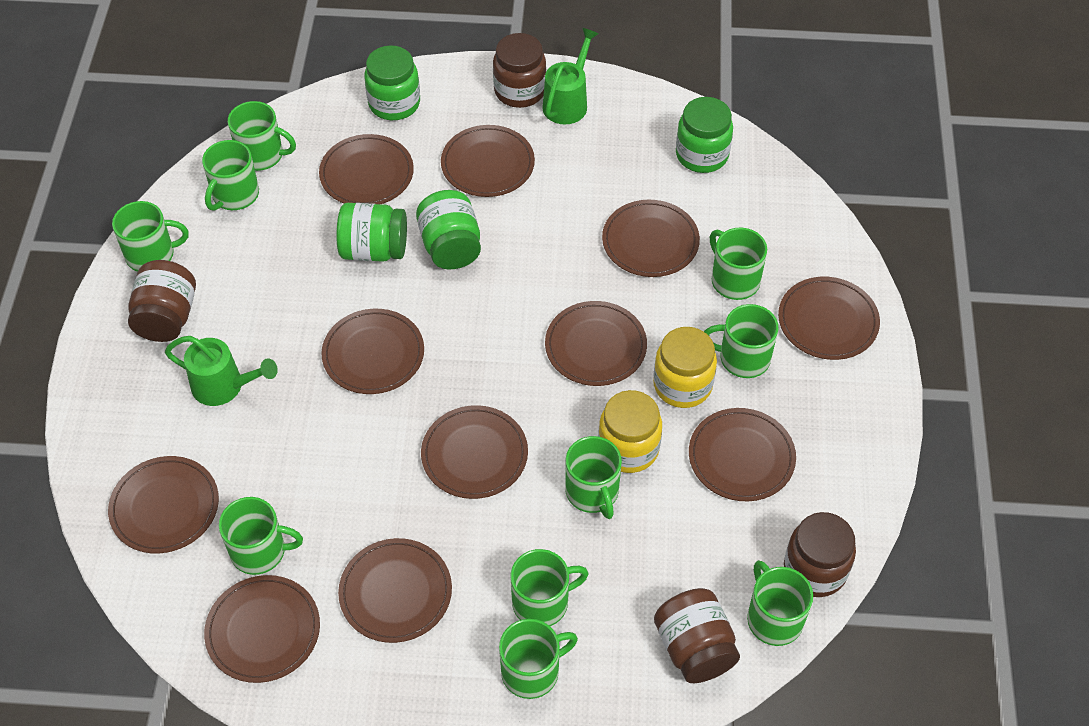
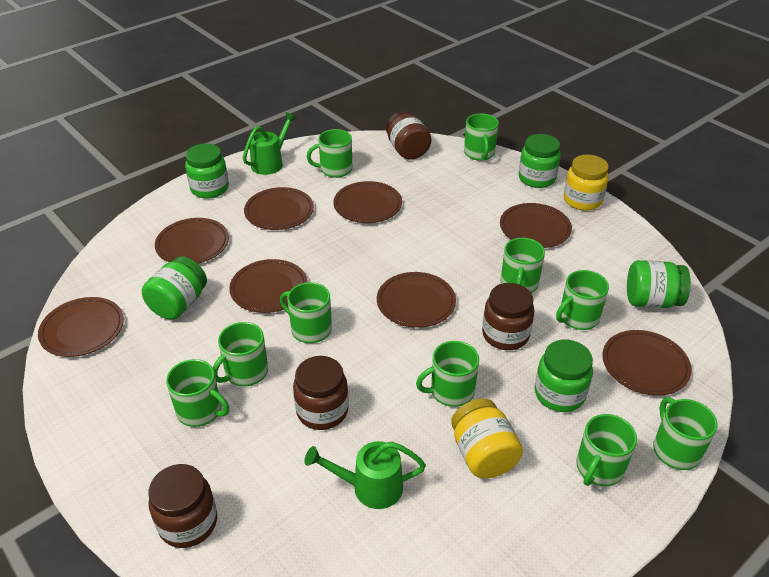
brown plate: [108,456,219,553] [204,575,320,683] [319,134,414,204] [321,309,424,394] [338,538,452,643] [421,405,528,499] [441,125,535,197] [545,301,647,386] [602,200,700,277] [689,408,796,501] [778,277,880,360] = 11 -> [38,297,124,357] [155,218,229,264] [229,259,308,313] [244,187,314,230] [333,181,402,223] [377,272,456,328] [500,203,572,248] [602,330,692,396] = 8
green jar: [336,203,407,262] [364,46,420,120] [416,190,481,269] [676,97,733,173] = 4 -> [142,256,207,320] [185,143,229,199] [519,134,561,188] [535,340,593,412] [627,260,691,308] = 5

